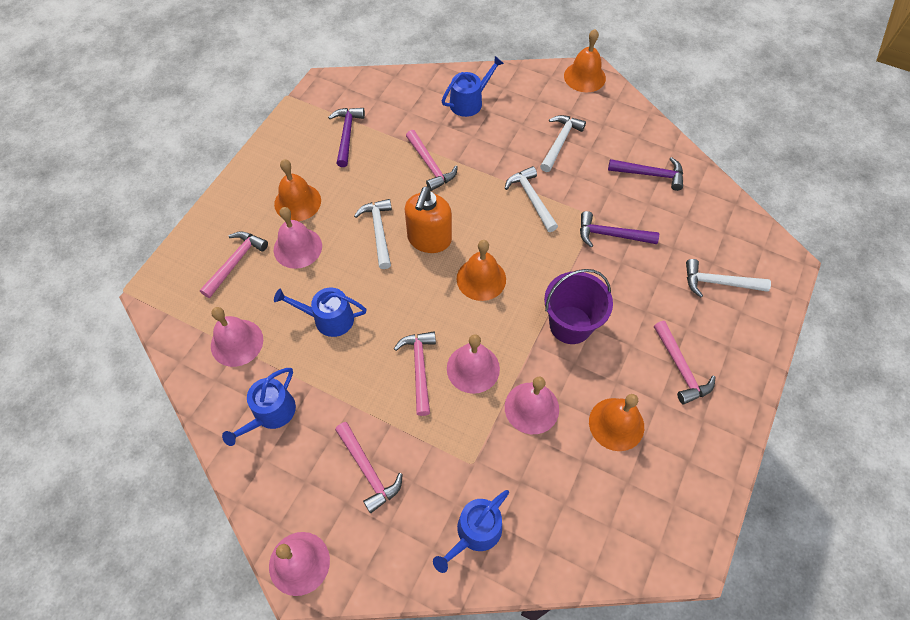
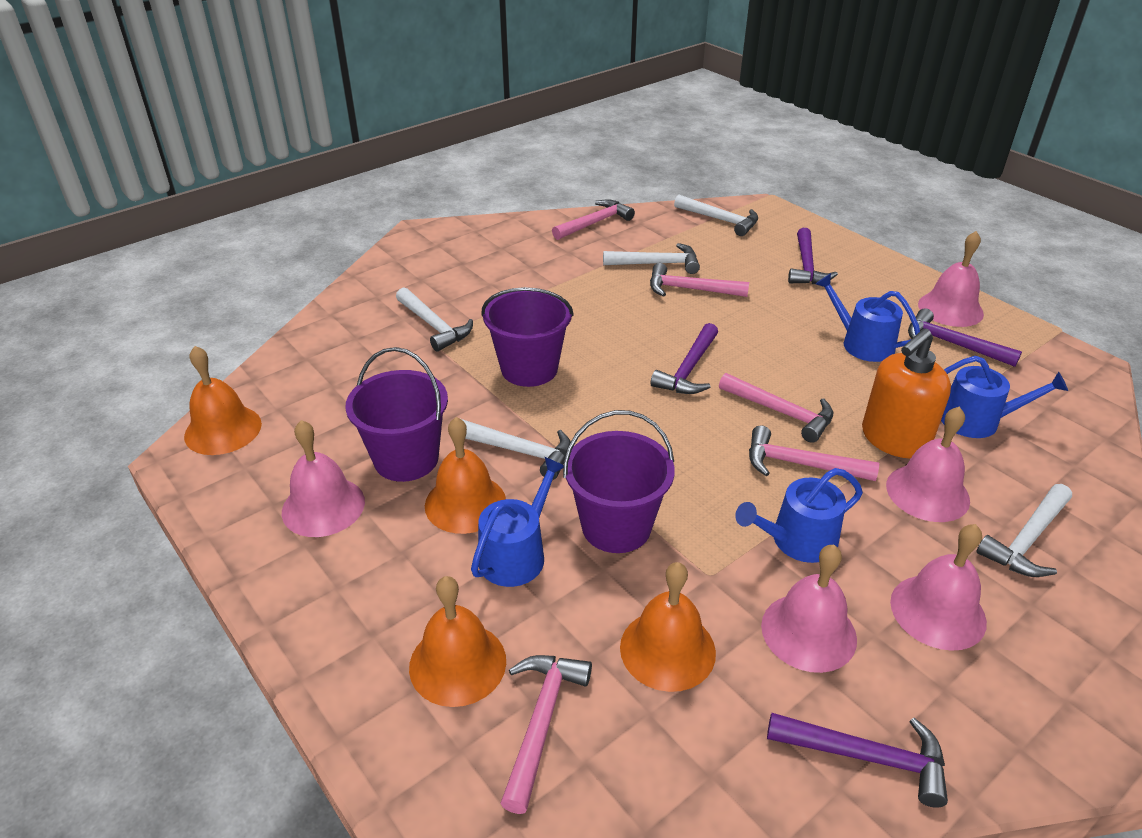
purple bucket: [544,269,613,344] = 1 -> [345,347,448,482] [481,287,574,387] [563,410,675,553] = 3
purple hammer: [328,108,365,167] [580,211,659,247] [608,157,683,191] = 3 -> [650,323,718,394] [767,713,948,808] [788,228,838,284] [908,308,1022,367] = 4
white hammer: [354,199,392,269] [505,166,558,232] [540,115,586,172] [686,259,771,297] = 4 -> [396,287,473,351] [459,418,571,480] [603,243,700,274] [674,195,758,236] [976,484,1072,577] = 5

